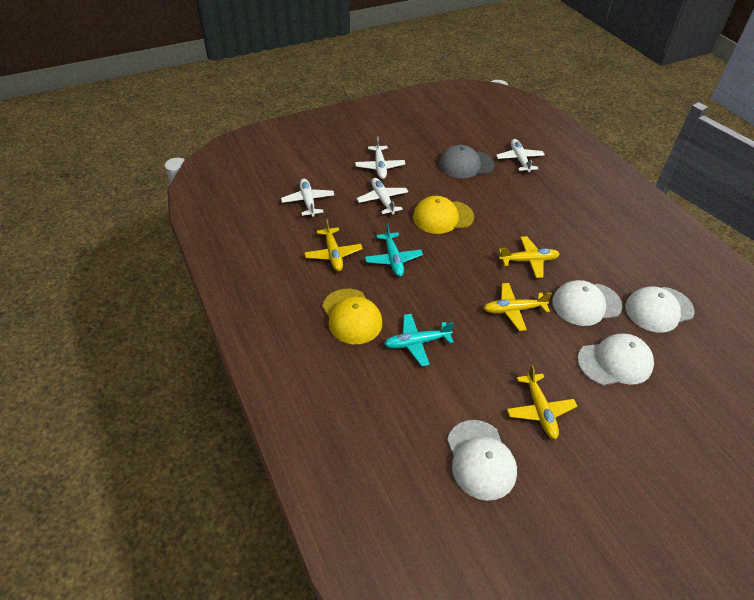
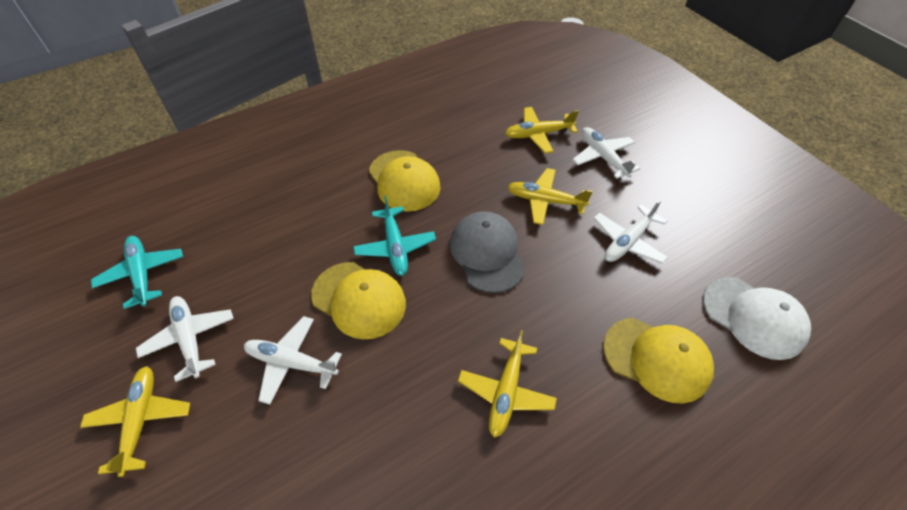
white cap: [447,420,517,501] [552,280,622,326] [578,334,654,386] [625,286,695,333] = 4 -> [703,277,811,360] = 1
yellow cap: [322,289,383,344] [413,196,474,234] = 2 -> [311,262,406,339] [369,150,441,212] [603,318,714,404] = 3

